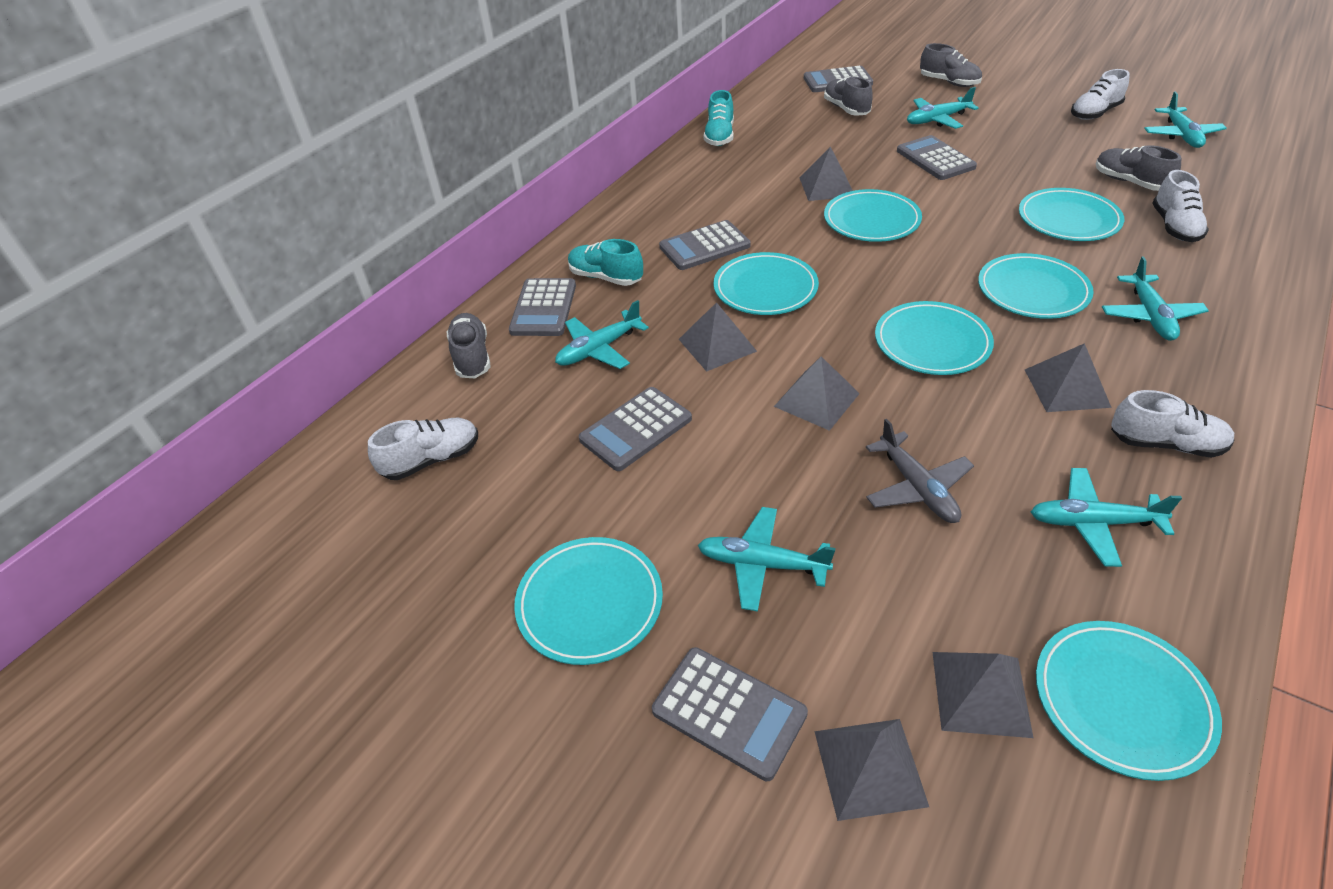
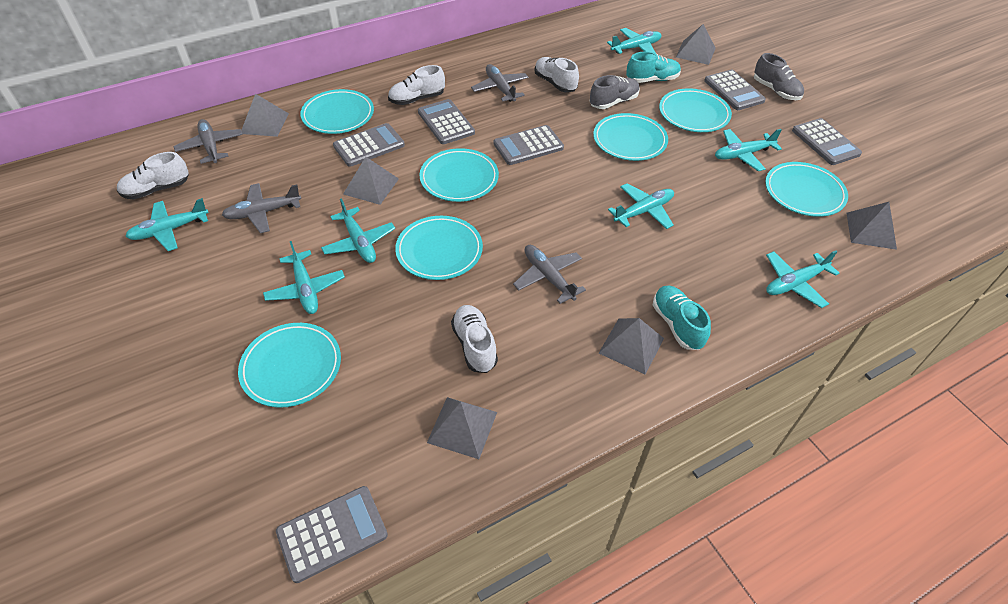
grey plane: [866,419,974,523] = 1 -> [173,119,243,164] [222,183,301,233] [471,64,529,102] [513,245,586,304] = 4
grey shoe: [447,313,491,378] [824,76,873,116] [920,43,982,87] [1096,145,1181,191] = 4 -> [590,75,640,109] [754,53,804,100] = 2
turquoise plane: [555,300,649,369] [698,507,835,612] [907,87,979,129] [1031,468,1182,567] [1102,257,1209,341] [1144,91,1227,148] = 6 -> [125,198,209,251] [263,241,345,314] [321,198,395,263] [607,28,661,54] [608,183,674,229] [715,129,782,171] [766,250,840,308] = 7

